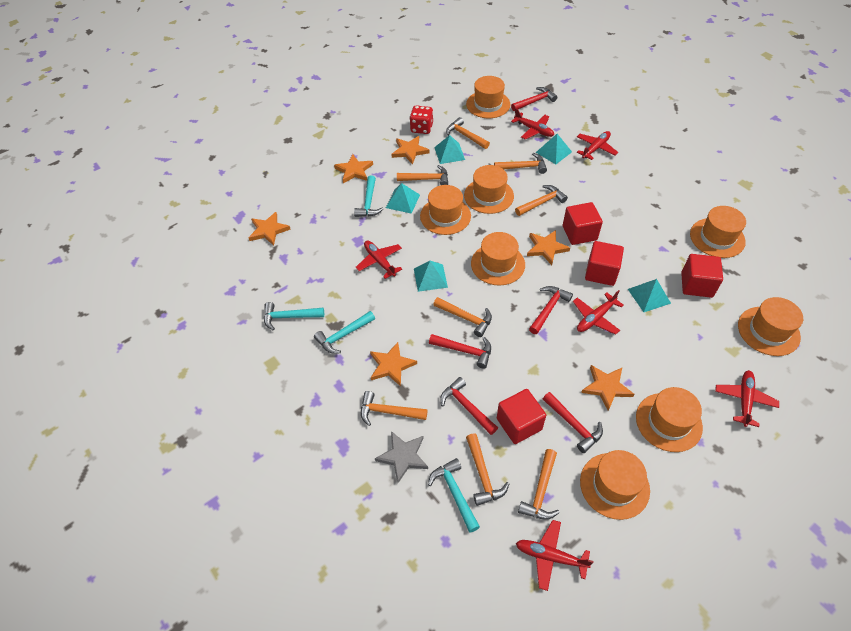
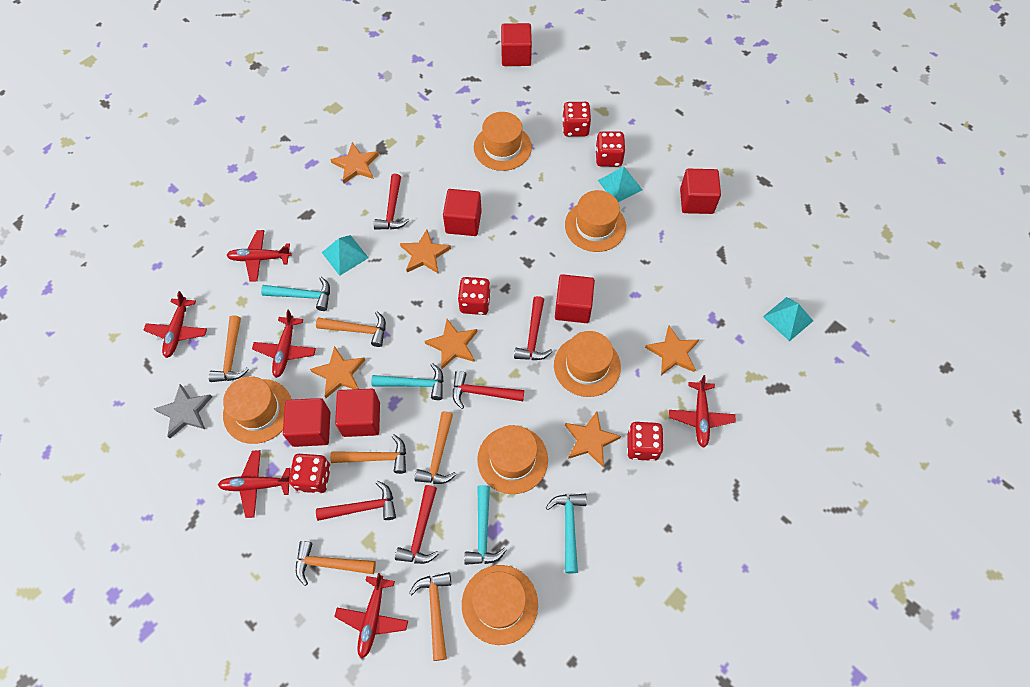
orange hammer: [361,391,428,426] [397,165,448,185] [433,297,492,337] [446,117,490,149] [466,433,510,506] [494,153,547,174] [515,185,568,216] [518,449,560,520] = 8 -> [208,315,249,382] [296,541,376,586] [316,311,386,347] [330,434,406,474] [409,572,451,661] [414,411,457,484] = 6
orange hat: [420,185,471,235] [464,165,514,214] [466,76,510,118] [471,232,525,285] [580,450,650,520] [636,387,703,452] [690,206,746,258] [738,297,803,356] = 8 -> [223,376,291,444] [462,565,538,645] [474,112,532,171] [477,425,548,494] [554,331,621,397] [565,190,626,252] = 6
red cube: [497,389,546,444] [563,202,603,245] [585,241,624,286] [681,254,723,298] = 4 -> [283,398,330,447] [335,389,380,437] [443,189,482,236] [501,23,532,66] [555,274,595,323] [680,169,721,214] = 6
red dice: [409,105,433,134] = 1 -> [289,453,331,494] [458,277,491,315] [562,102,591,137] [595,131,626,167] [627,422,664,461] = 5
turquoise pyramid: [386,183,420,214] [414,261,448,292] [434,135,465,164] [536,134,572,164] [628,279,671,312] = 5 -> [322,235,369,276] [598,167,642,202] [763,297,813,341] = 3

